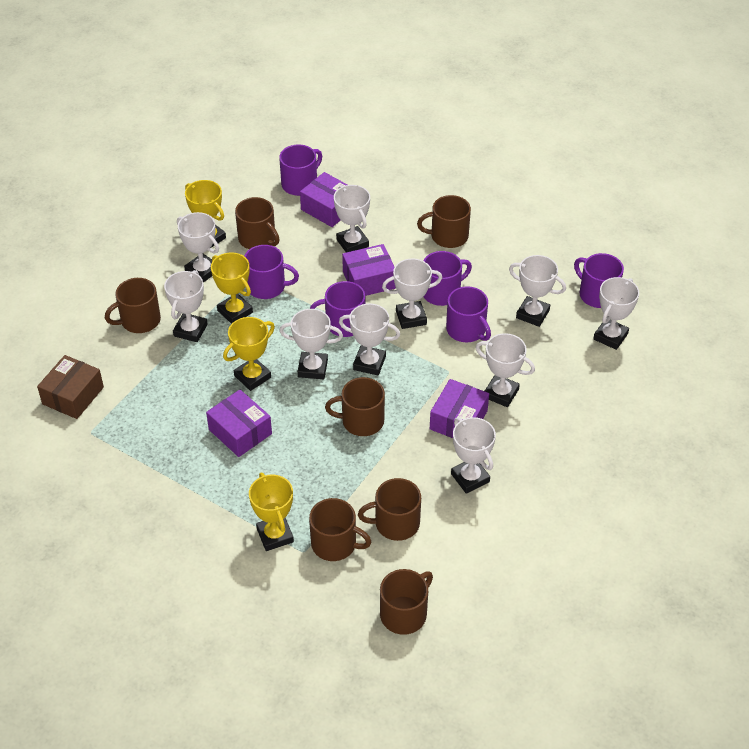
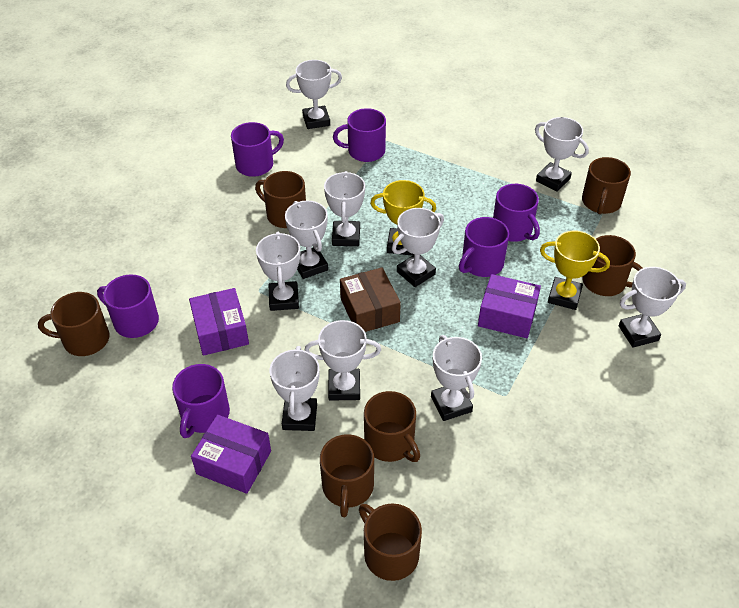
purple box: [206,390,272,457] [300,172,347,227] [342,244,396,296] [430,379,489,438] = 4 -> [189,288,249,356] [191,415,271,494] [478,274,541,338] = 3
yellow trophy: [185,180,226,248] [211,252,253,324] [223,317,275,391] [249,473,294,551] = 4 -> [370,180,436,256] [540,231,610,310] = 2

